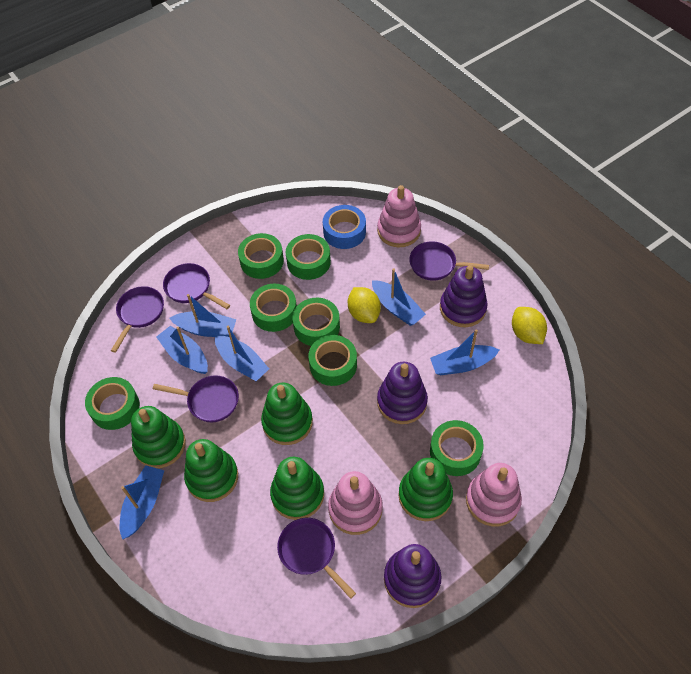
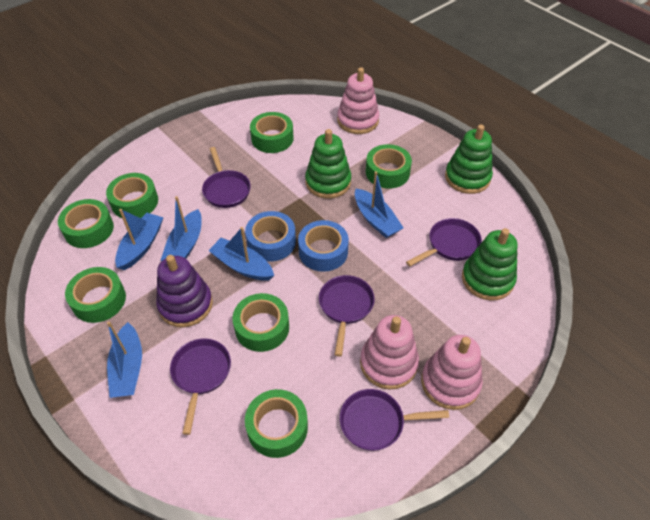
blue boat: [120,465,164,539] [156,326,208,374] [169,294,236,337] [215,326,269,381] [372,268,426,326] [430,330,499,375] = 6 -> [107,321,142,398] [115,209,164,270] [160,196,202,261] [208,227,274,281] [355,171,404,238] = 5
blue tape: [323,205,366,249] = 1 -> [245,211,296,261] [298,220,349,272] = 2
green stacking toy: [131,406,186,468] [184,439,238,502] [261,383,313,445] [270,457,324,520] [398,458,453,521] = 5 -> [305,129,351,199] [445,125,493,194] [462,228,518,301] = 3
purple stacking toy: [377,362,428,424] [384,544,442,608] [440,265,488,327] = 3 -> [156,255,213,327] = 1
yellow lemon: [348,287,381,323] [512,307,547,344] = 2 -> none = 0

